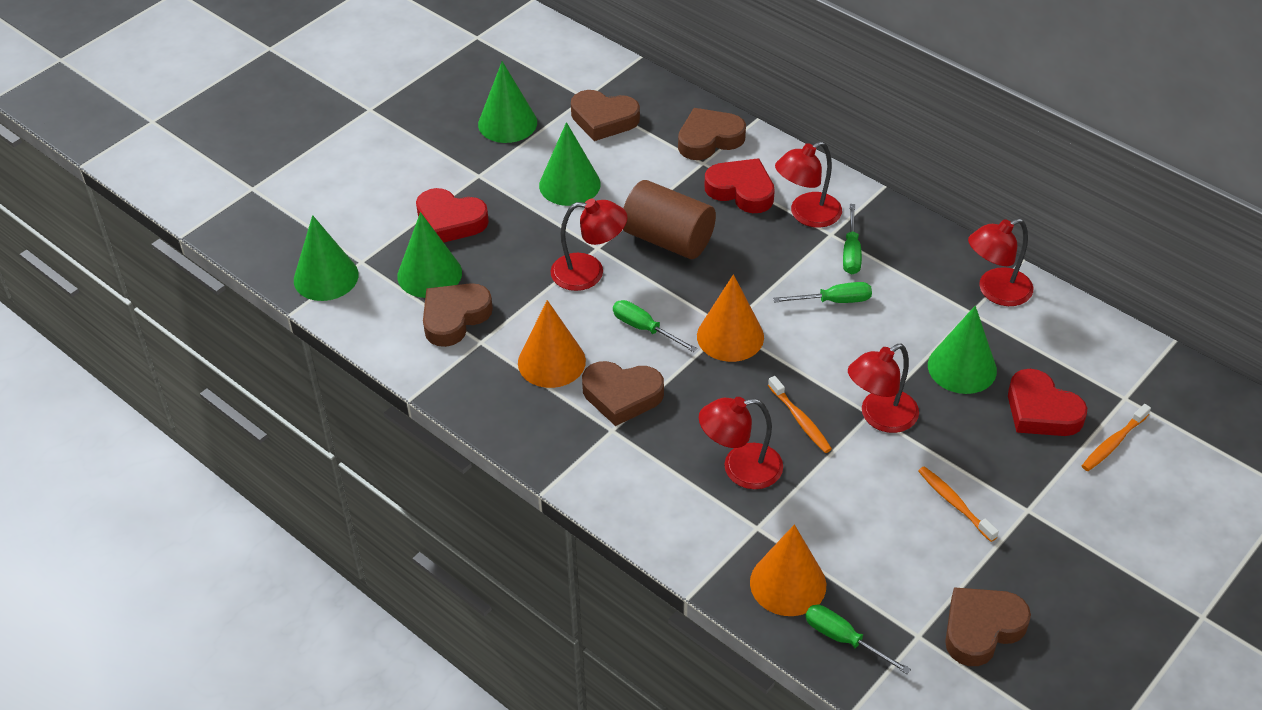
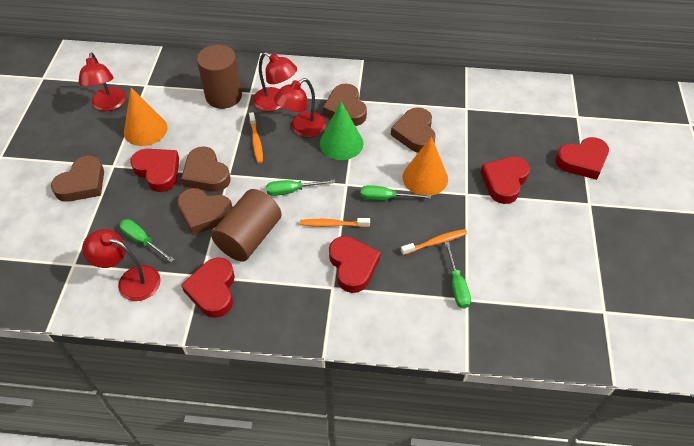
brown cylinder: [623,180,716,259] = 1 -> [197,45,242,109] [211,189,282,261] = 2
green cone: [294,215,359,301] [397,212,462,298] [478,61,537,143] [539,122,601,206] [928,306,997,394] = 5 -> [320,102,363,160] = 1
orange cone: [518,300,586,388] [697,274,764,362] [750,524,826,616] = 3 -> [124,88,168,146] [402,137,448,196] = 2
red heart: [416,188,489,242] [705,158,775,213] [1008,369,1087,436] = 3 -> [130,149,179,192] [181,258,235,318] [329,236,381,293] [481,157,530,204] [556,137,609,180] = 5
red lamp: [551,199,627,291] [699,397,783,489] [775,142,842,228] [848,344,919,433] [968,218,1033,306] = 5 -> [78,52,126,111] [82,229,161,301] [253,52,297,111] [274,78,326,137] = 4

